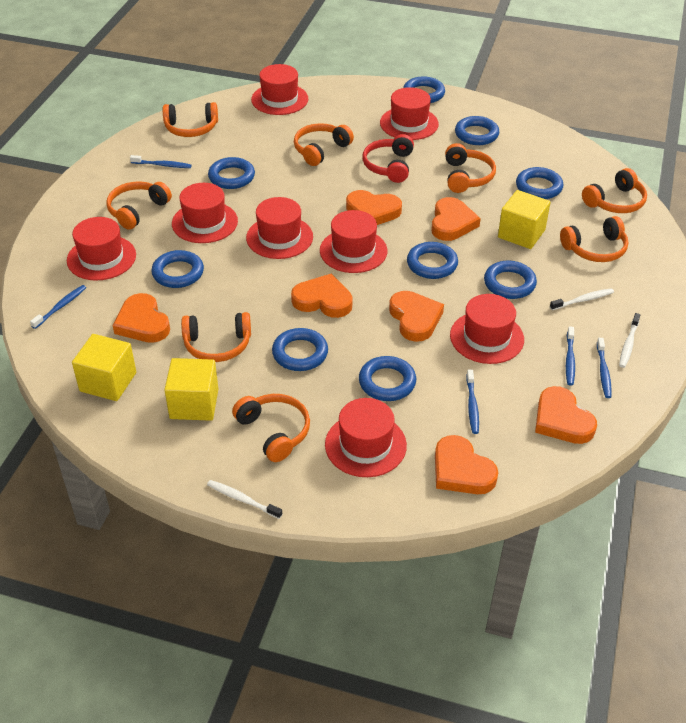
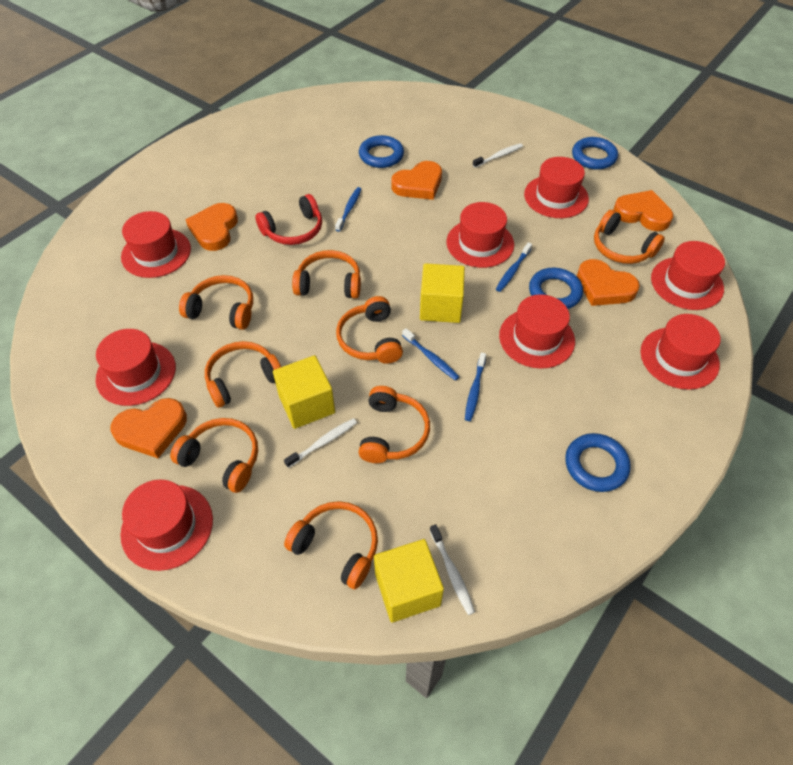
blue ring: [151,250,204,288] [208,157,255,189] [272,328,328,371] [359,356,416,401] [403,76,445,103] [407,242,458,279] [455,116,499,145] [484,261,537,299] [516,167,563,199] = 9 -> [359,135,404,168] [529,268,583,309] [565,433,631,492] [572,137,618,170] = 4
blue toothbrush: [30,285,86,329] [130,155,191,168] [466,370,479,434] [566,326,575,386] [597,338,611,398] = 5 -> [335,187,361,232] [402,328,459,381] [465,352,486,421] [496,242,532,292] = 4
orange heart: [113,293,170,343] [291,273,353,318] [346,190,402,225] [389,291,444,342] [431,197,481,241] [435,435,498,494] [535,386,597,444] = 7 -> [110,398,187,458] [186,203,238,251] [392,161,442,200] [577,259,640,306] [613,190,673,231] = 5

